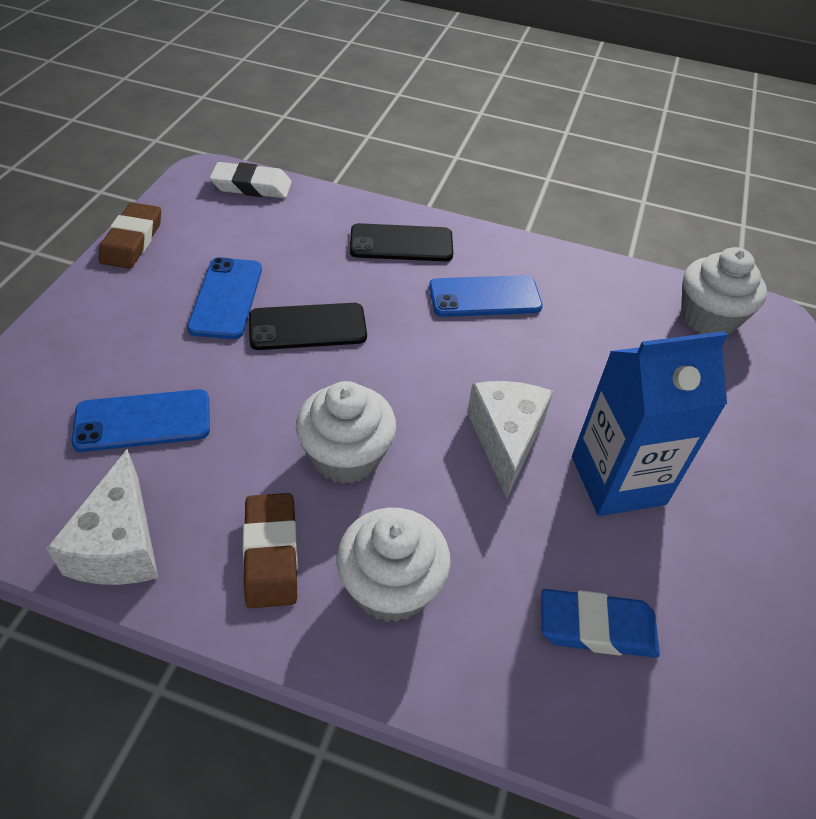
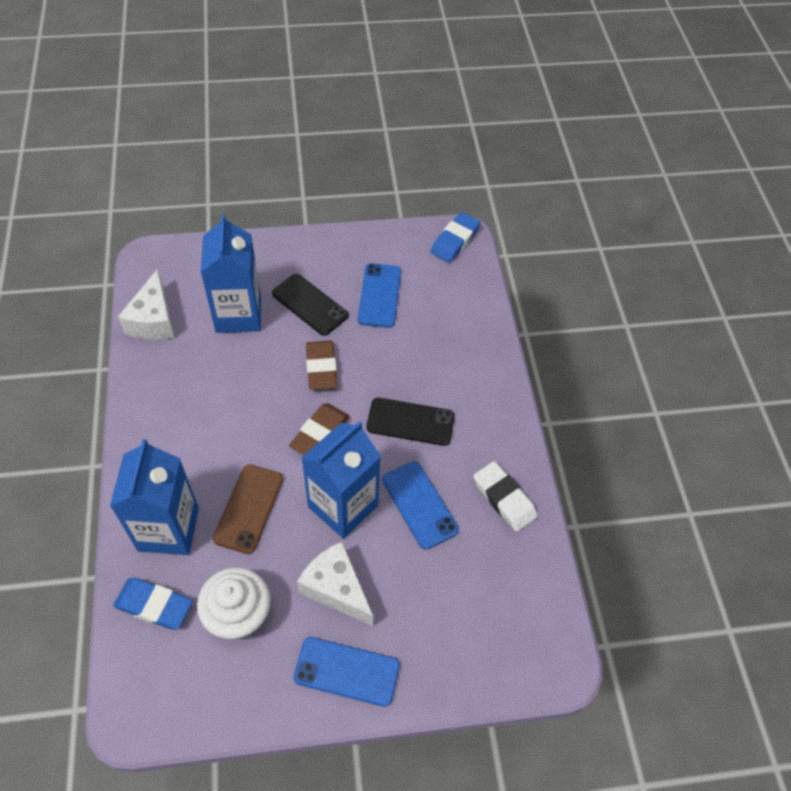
blue carton: [572,331,728,516] = 1 -> [110,439,199,555] [201,214,261,333] [302,421,381,539] = 3
blue eraser: [541,589,660,658] = 1 -> [113,578,193,630] [430,212,480,263] = 2
brown phone: none = 0 -> [213,464,283,554] = 1
white cupcake: [296,381,396,484] [336,508,451,622] [681,247,767,335] = 3 -> [197,567,271,639] = 1

